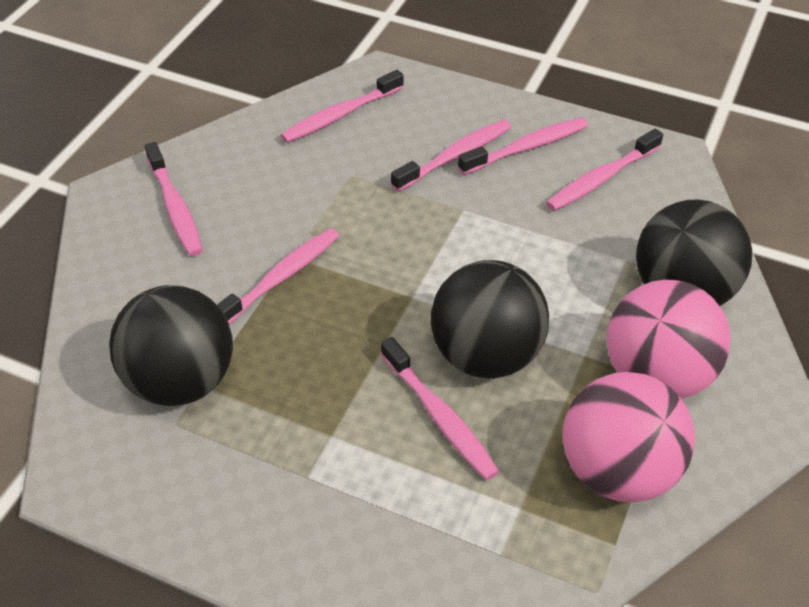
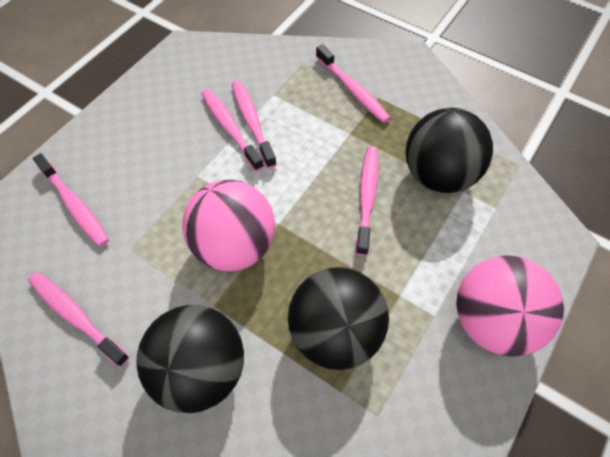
pink toothbrush: [145,142,203,256] [217,228,339,324] [281,70,404,143] [381,337,499,480] [391,120,511,192] [458,118,588,175] [546,128,663,211] = 7 -> [28,272,129,367] [33,153,109,247] [201,89,264,172] [232,80,277,168] [316,44,390,123] [356,147,378,256] = 6

